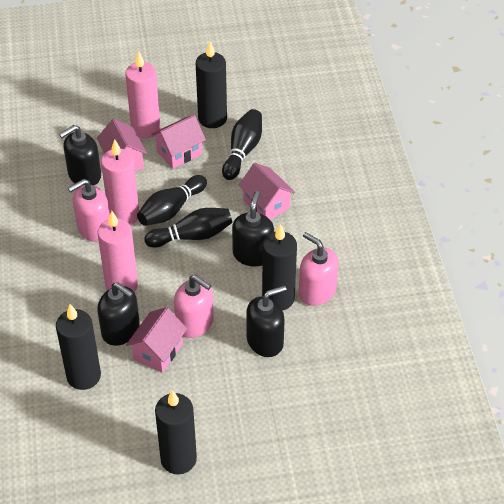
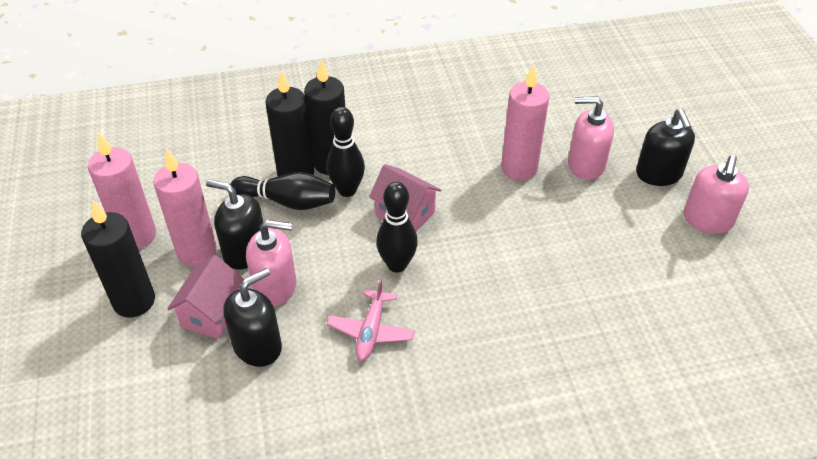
black candle: [56,304,101,390] [155,390,197,474] [196,42,227,128] [262,224,297,310] = 4 -> [81,200,155,318] [266,70,314,176] [304,59,345,175] = 3
black soap dispenser: [59,125,101,186] [97,282,140,346] [232,191,274,267] [246,285,286,357] = 4 -> [206,179,263,269] [223,268,282,367] [636,109,695,186] = 3
pink house: [97,119,147,171] [126,307,187,373] [151,115,206,169] [238,163,295,220] = 4 -> [167,255,244,339] [369,164,441,232] = 2
pink plane: none = 0 -> [327,278,415,361] = 1

